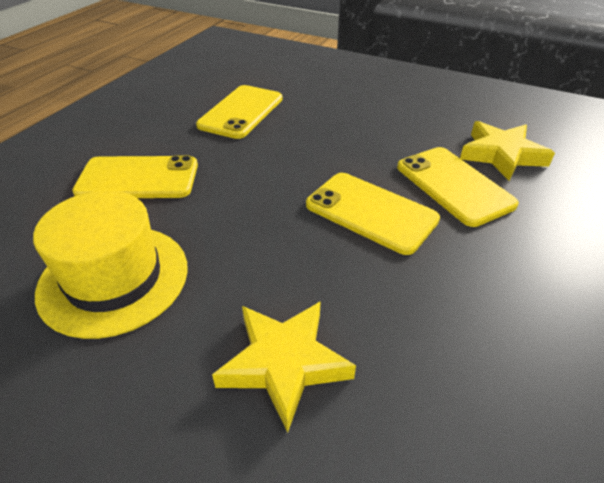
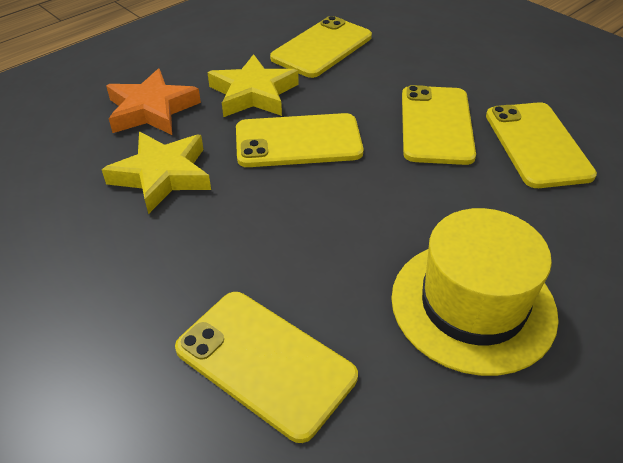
orange star: none = 0 -> [106,69,201,135] = 1
yellow phone: [72,155,198,198] [196,85,283,139] [306,173,440,255] [397,147,519,227] = 4 -> [175,292,358,443] [236,113,364,167] [270,16,372,78] [402,85,476,165] [486,102,597,188] = 5

